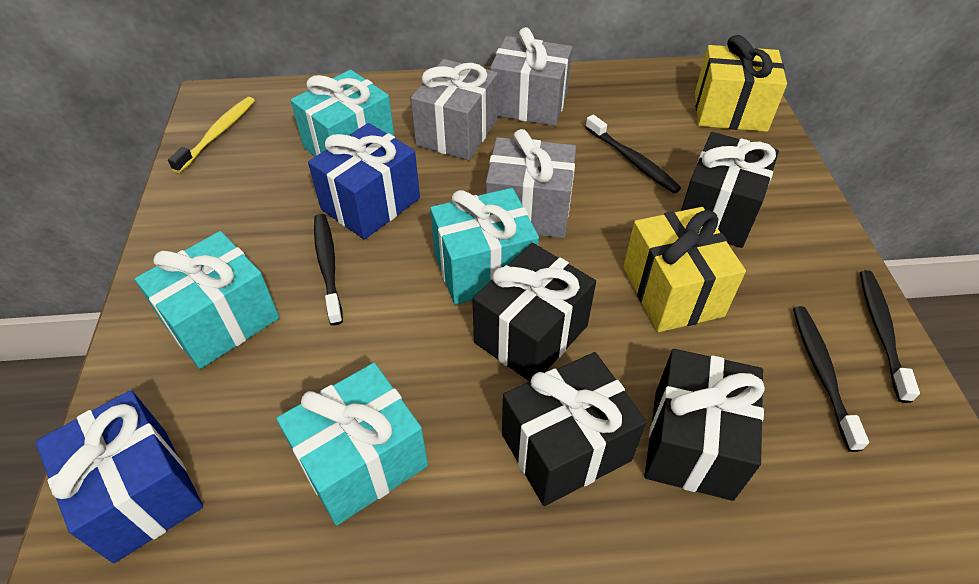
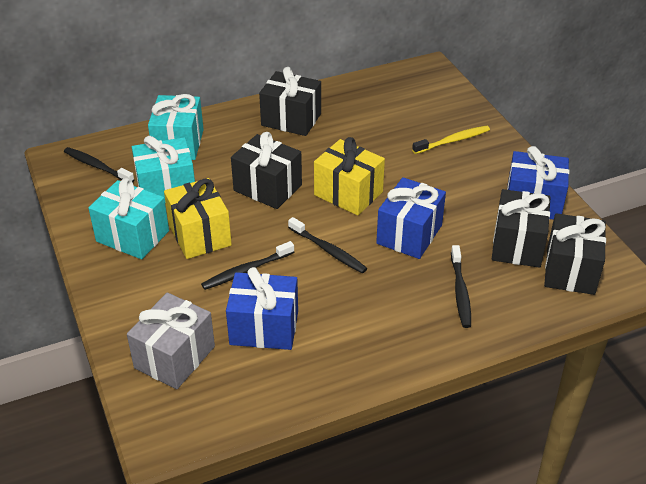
blue gift: [35,390,203,563] [308,123,420,240] = 2 -> [226,267,298,350] [376,177,446,259] [507,146,569,220] = 3
grey gift: [411,59,498,161] [486,129,576,238] [490,27,572,126] = 3 -> [127,292,215,389] = 1
turquoise gift: [135,231,279,369] [276,363,428,525] [291,70,395,156] [430,188,539,305] = 4 -> [88,178,169,259] [132,136,195,203] [148,94,204,160] = 3

